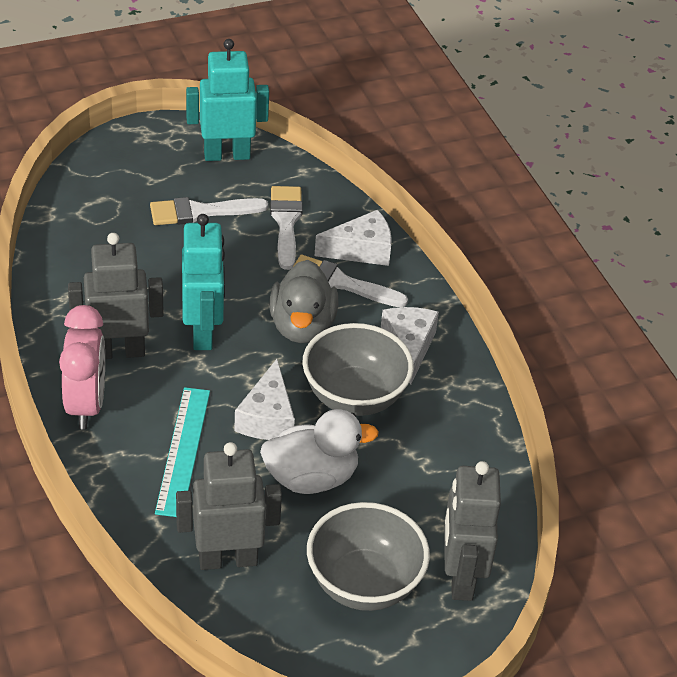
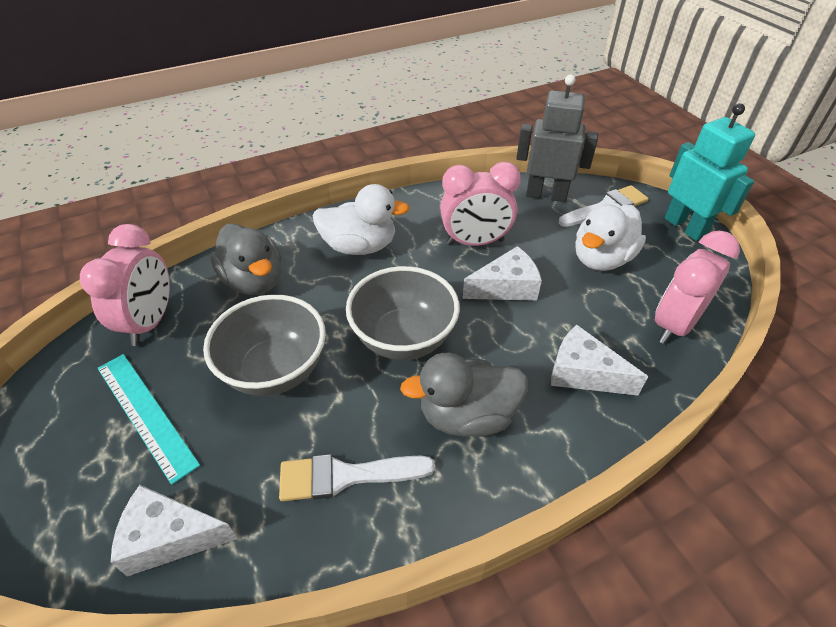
grey duck: [269,260,338,343] = 1 -> [210,224,281,295] [400,353,528,437] = 2
grey robot: [68,233,164,359] [176,442,282,570] [444,461,501,601] = 3 -> [516,74,598,202] = 1
pink clock: [59,305,105,429] = 1 -> [80,224,170,346] [440,162,521,246] [655,230,740,344] = 3
turquoise robot: [182,214,225,350] [186,39,269,161] = 2 -> [665,103,755,241] = 1
white brush: [150,197,268,225] [270,186,303,270] [292,255,408,307] = 3 -> [279,454,435,501] [559,185,649,227] = 2
white duck: [260,409,379,494] = 1 -> [312,184,410,255] [575,204,646,271] = 2

